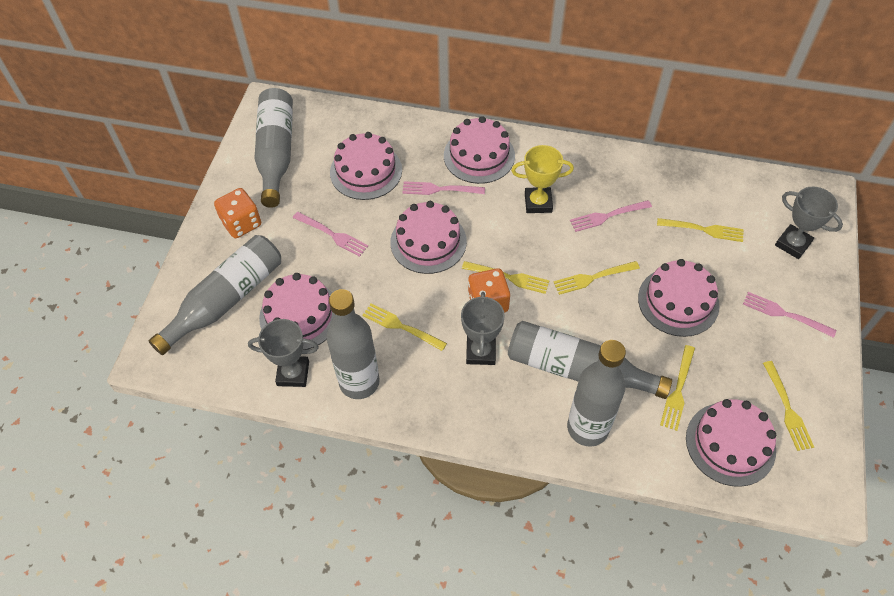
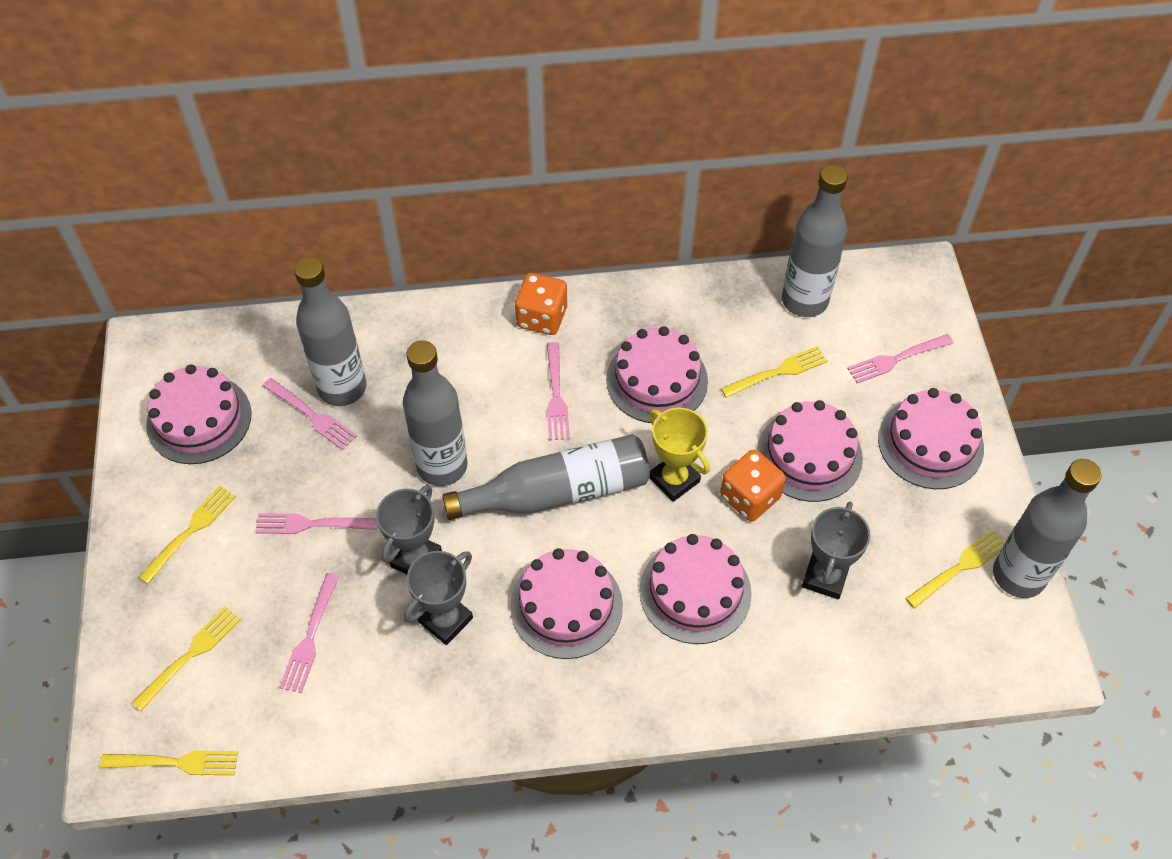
pink fork: [293,212,368,257] [402,181,485,195] [570,200,652,232] [743,292,837,338] = 4 -> [255,513,378,534] [263,378,357,450] [279,573,339,693] [547,342,570,440] [847,334,954,383] = 5
yellow fork: [363,303,447,351] [462,261,550,294] [554,261,640,295] [657,218,743,242] [660,345,695,431] [763,361,814,451] = 6 -> [100,750,238,775] [132,607,241,711] [139,485,236,584] [721,346,827,398] [905,530,1004,609] = 5

